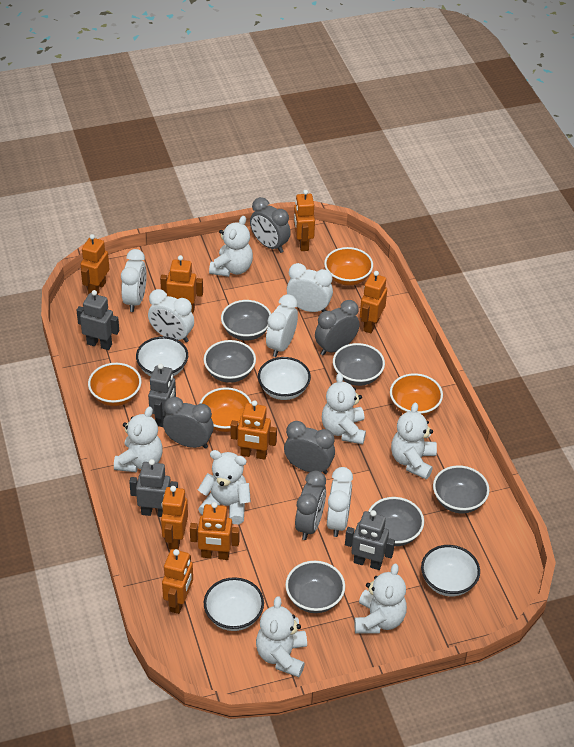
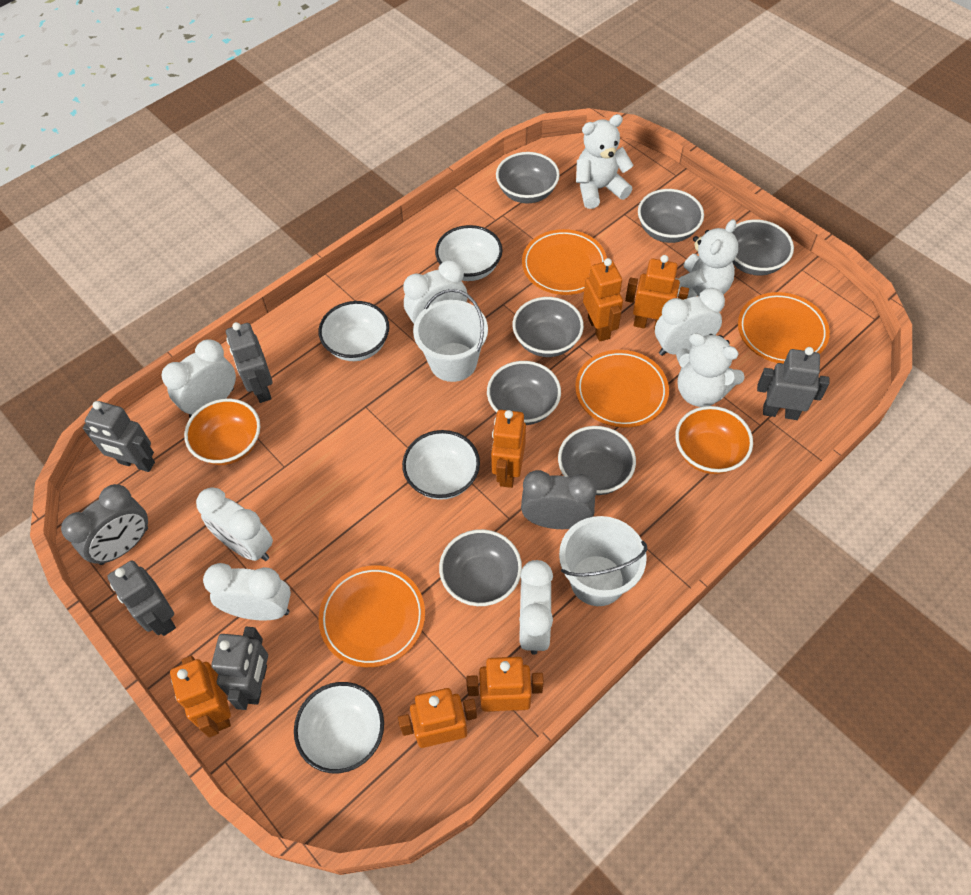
grey bowl: [204,340,256,383] [221,300,271,341] [285,561,345,613] [333,343,385,386] [368,497,424,546] [433,465,490,513] = 6 -> [439,529,522,606] [487,361,561,425] [496,152,560,203] [513,297,584,357] [558,426,636,495] [638,189,704,243] [732,220,794,276] = 7
grey clock: [163,397,214,449] [250,197,291,253] [284,421,335,474] [295,471,326,540] [315,300,359,356] = 5 -> [61,484,148,565] [521,470,597,529] = 2
grey robot: [76,290,119,350] [129,459,178,517] [148,364,176,427] [345,510,395,570] = 4 -> [83,401,155,472] [107,561,176,636] [211,626,268,710] [226,322,273,403] [757,347,829,420] = 5
orange bowl: [88,363,142,406] [199,387,252,432] [324,247,373,286] [390,373,443,416] = 4 -> [184,398,260,465] [675,406,753,474] = 2
orange plate: none = 0 -> [318,565,425,667] [522,229,607,295] [575,350,669,428] [738,292,830,364] = 4
orange robot: [81,234,109,295] [160,255,203,314] [161,486,188,549] [162,549,193,614] [190,502,239,560] [231,400,277,460] [294,190,315,251] [360,271,387,333] = 8 -> [170,655,231,738] [398,688,477,748] [466,657,544,712] [491,410,526,488] [583,258,623,341] [625,255,689,330] = 6
white bucket: none = 0 -> [413,289,488,382] [559,516,647,606] = 2
white clock: [121,249,147,312] [148,289,194,342] [266,294,298,357] [287,263,333,312] [327,467,353,537] = 5 -> [161,339,236,417] [196,487,273,561] [203,563,291,620] [403,260,467,324] [519,560,553,655] [655,288,725,356] = 6
white teddy bear: [114,406,163,472] [198,450,251,524] [209,216,253,277] [256,596,307,677] [322,373,366,444] [354,564,407,634] [391,403,437,479] = 7 -> [576,114,634,209] [675,219,738,298] [676,333,745,407] = 3

